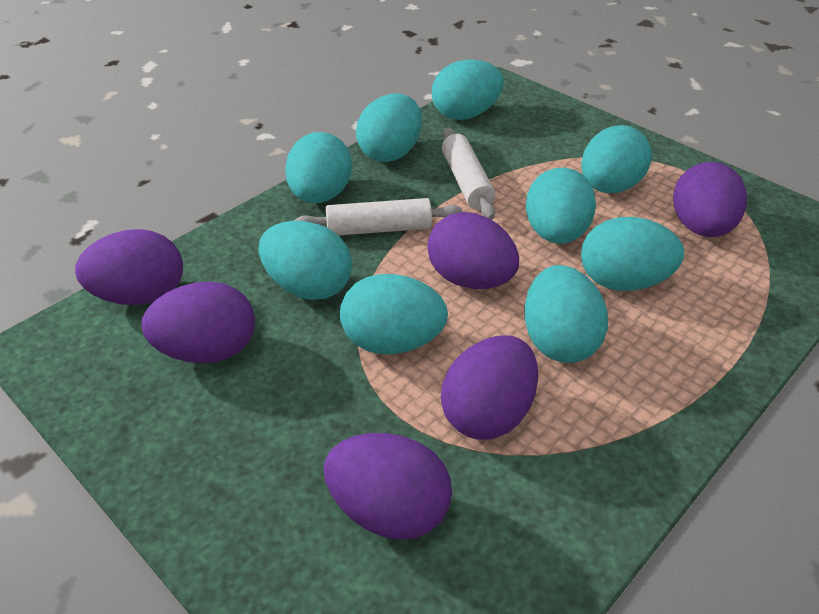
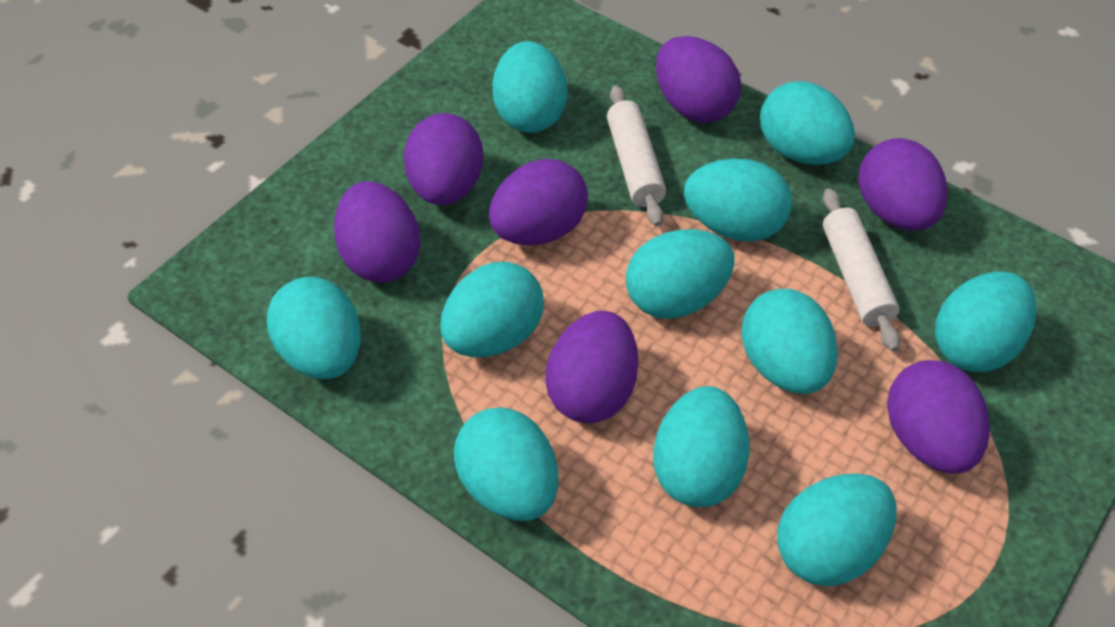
purple egg: [75,229,183,305] [141,282,255,363] [324,433,452,540] [428,212,519,289] [441,335,538,440] [673,162,747,237] = 6 -> [334,181,420,283] [404,113,483,205] [489,159,588,245] [545,311,638,423] [656,36,741,123] [858,138,947,231] [887,360,990,474] = 7
turquoise egg: [259,221,352,300] [285,132,352,203] [340,274,448,354] [356,94,422,162] [432,60,504,120] [524,265,608,363] [526,168,596,244] [581,125,652,193] [581,217,684,291] = 9 -> [267,277,361,379] [440,262,544,357] [454,407,558,521] [492,41,568,133] [626,229,734,319] [653,386,750,507] [684,159,792,241] [741,289,838,394] [760,81,855,165] [777,473,897,587] [935,271,1036,372] = 11

